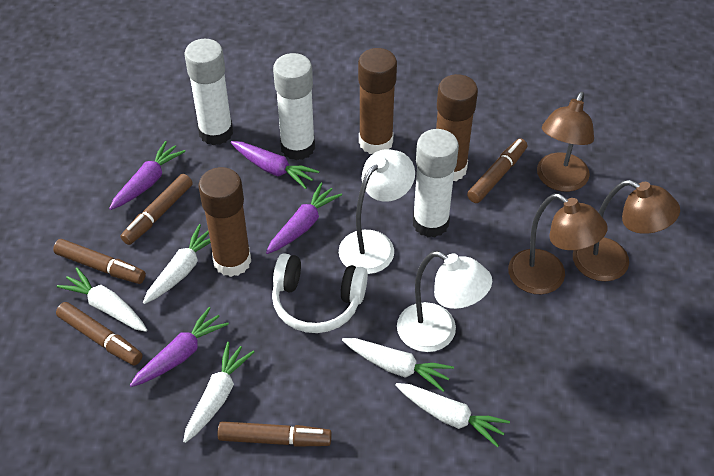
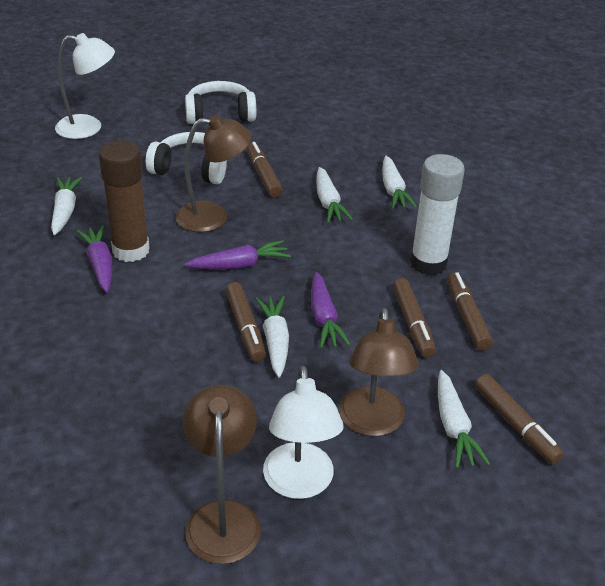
brown glue stick: [198,167,251,277] [358,48,397,154] [436,74,478,181] = 3 -> [99,140,150,262] = 1
purple carrot: [109,141,186,210] [130,307,229,387] [231,141,319,189] [266,183,342,254] = 4 -> [77,225,112,292] [185,240,291,269] [311,272,351,349] = 3
white glue stick: [184,39,233,145] [273,53,315,160] [413,129,459,238] = 3 -> [410,154,465,275] = 1
white headphones: [272,253,368,333] = 1 -> [146,132,227,184] [185,81,256,124] = 2

